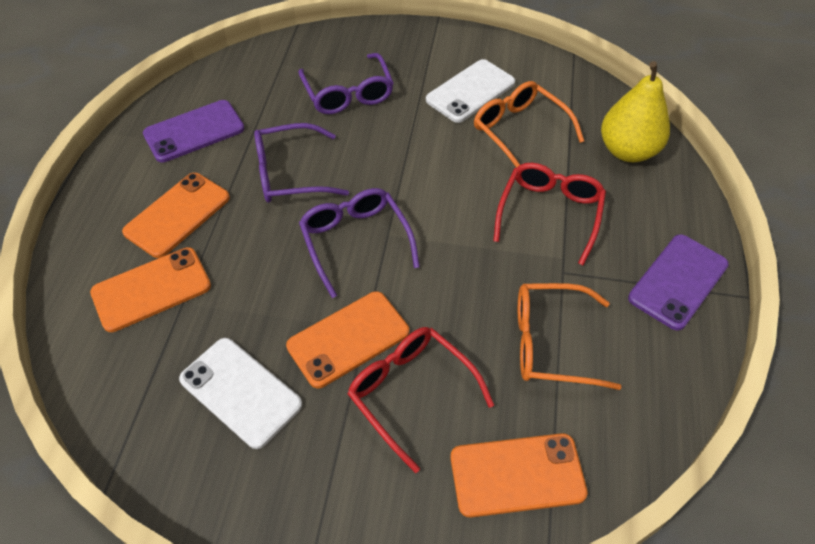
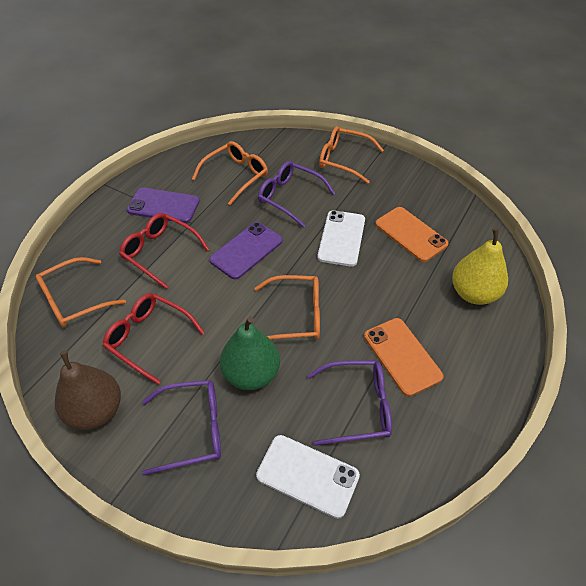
brown pear: none = 0 -> [55,351,121,430] = 1
green pear: none = 0 -> [220,317,280,390] = 1
orange glasses: [474,81,584,168] [518,283,622,390] = 2 -> [36,257,126,328] [192,141,268,205] [254,275,320,340] [319,126,384,184] = 4
orange phone: [90,247,211,332] [122,173,230,258] [286,291,409,388] [451,433,588,517] = 4 -> [364,318,443,397] [375,207,448,262] = 2

